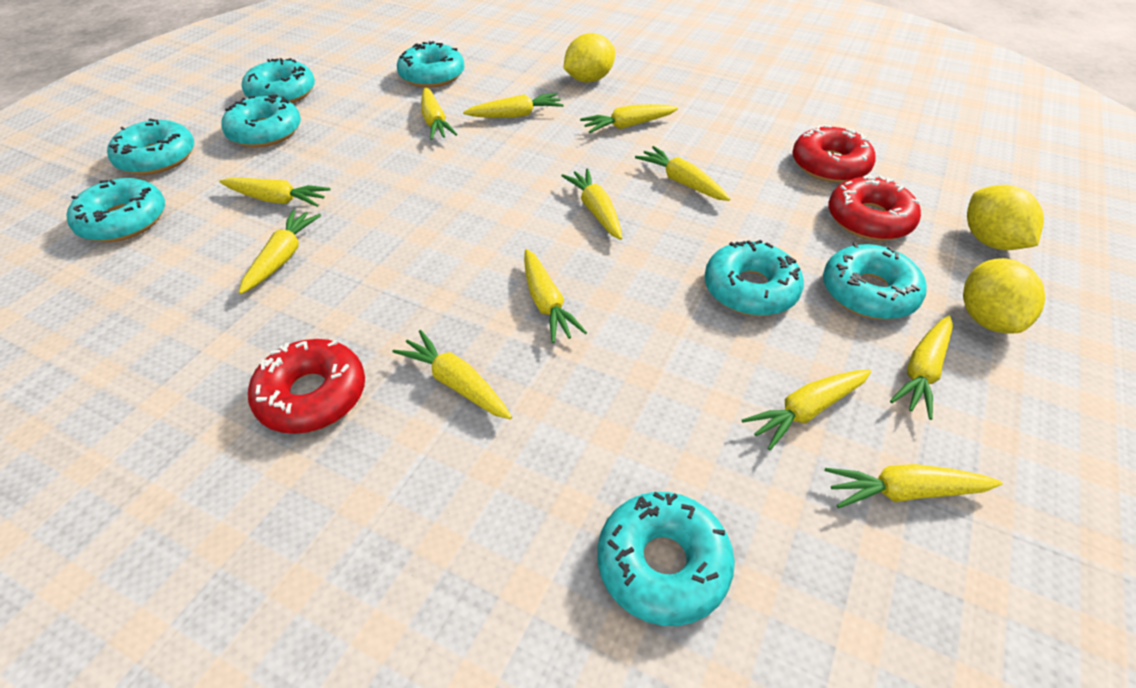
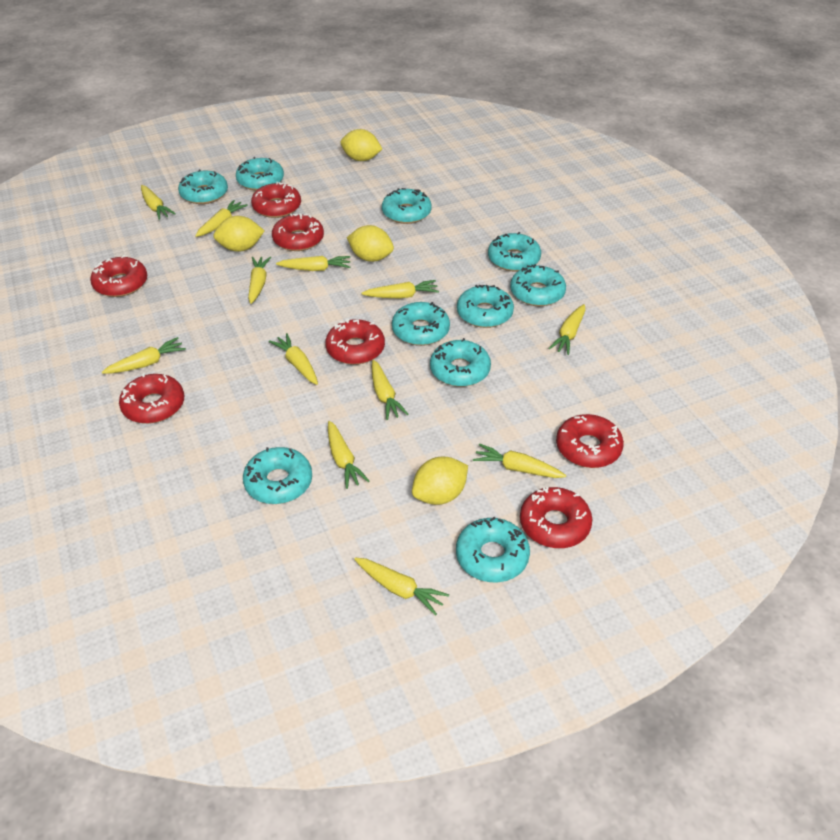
red donut: [248,339,365,434] [792,125,876,183] [828,174,921,241] = 3 -> [90,255,147,297] [119,373,184,424] [251,182,301,218] [272,214,324,251] [325,319,385,365] [520,487,592,548] [556,414,624,468] = 7
turquoise donut: [66,178,165,242] [107,119,194,175] [221,94,301,148] [242,58,315,103] [397,41,465,88] [598,492,735,626] [704,240,804,316] [823,243,927,320] = 8 -> [178,169,228,204] [236,157,284,190] [243,447,312,504] [382,188,432,224] [392,302,450,346] [430,338,491,387] [456,517,530,582] [457,285,514,328] [488,232,541,272] [510,264,566,306] = 10
yellow lemon: [563,33,615,82] [963,258,1045,333] [967,185,1044,250] = 3 -> [213,216,264,252] [340,129,382,161] [347,225,394,262] [412,457,468,505] = 4

